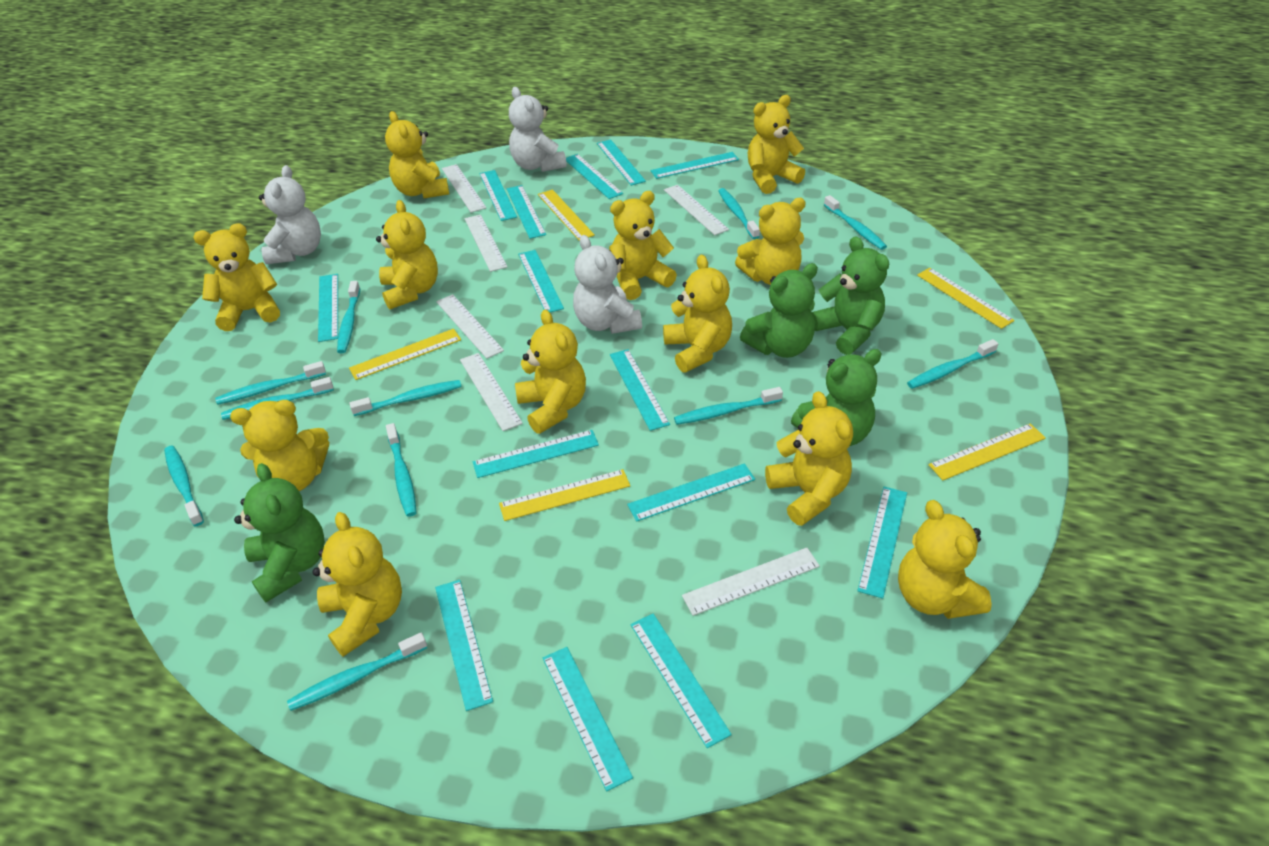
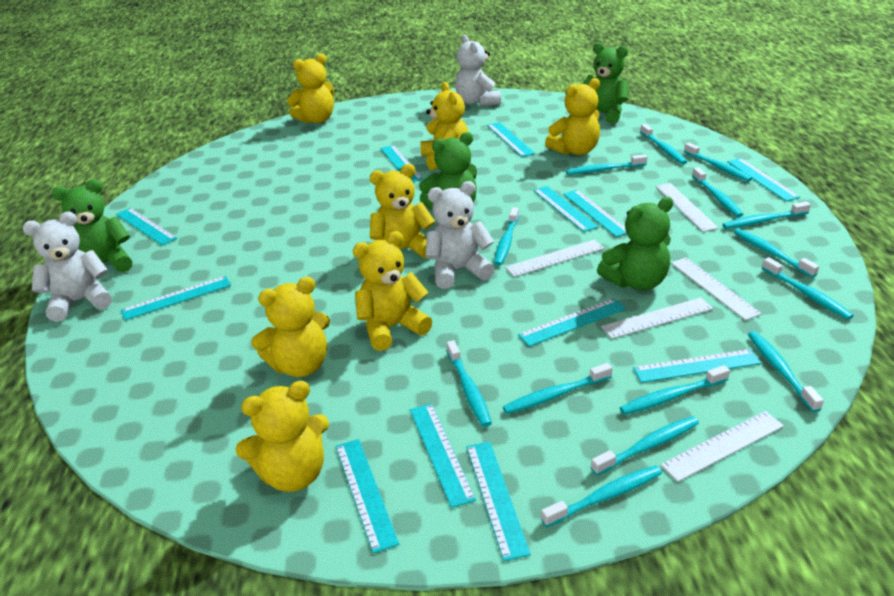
turquoise ruler: [318,274,338,342] [435,580,493,711] [473,430,599,478] [479,170,517,221] [507,185,546,239] [518,250,564,312] [543,647,633,791] [566,154,623,199] [597,139,646,186] [610,349,670,431] [627,463,755,522] [631,613,732,748] [651,152,739,179] [857,487,907,599] = 14 -> [116,208,177,246] [121,276,231,320] [336,439,399,554] [381,145,423,182] [410,403,476,508] [466,441,531,561] [487,122,535,157] [518,298,626,347] [533,186,598,232] [563,190,627,237] [633,349,761,383] [727,158,800,201] = 12
turquoise toothbrush: [164,445,204,526] [215,361,326,405] [221,377,334,420] [287,633,427,711] [337,281,360,353] [350,380,462,416] [386,423,417,517] [674,387,783,425] [718,188,760,239] [824,195,887,250] [907,339,998,389] = 11 -> [446,340,492,427] [494,207,519,266] [503,363,612,414] [541,465,662,527] [566,154,647,175] [591,416,699,476] [620,365,730,415] [640,124,687,164] [684,143,752,182] [692,167,744,217] [722,202,811,229] [734,229,819,278] [748,331,824,412] [762,257,854,320] = 14
white ruler: [436,294,504,359] [442,164,487,213] [460,353,523,431] [465,214,508,272] [664,185,729,235] [682,548,820,616] = 6 -> [505,239,604,277] [601,297,713,339] [655,183,719,232] [660,411,784,482] [671,258,762,321] = 5
yellow ruler: [349,329,461,380] [499,469,630,521] [538,189,595,241] [917,268,1015,329] [929,423,1046,480] = 5 -> none = 0
yellow teddy bear: [194,223,280,331] [230,400,329,491] [312,512,402,657] [376,200,438,310] [385,111,449,198] [515,310,586,434] [609,191,677,300] [663,255,732,373] [735,198,806,285] [748,95,805,194] [765,391,853,526] [898,500,992,619] = 12 -> [235,381,329,492] [251,277,330,377] [287,54,334,123] [353,231,432,351] [369,164,435,259] [421,82,469,171] [545,78,600,155] = 7

